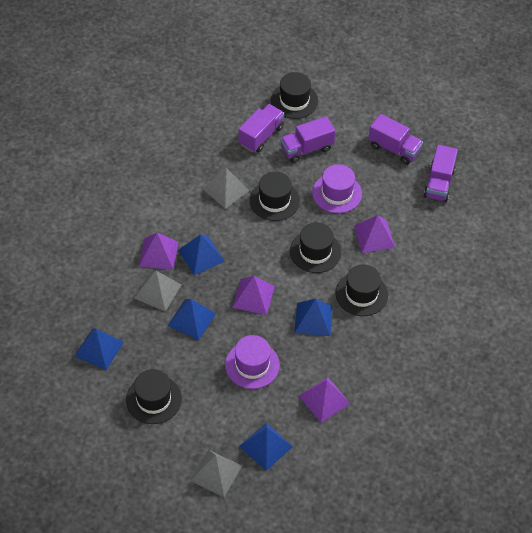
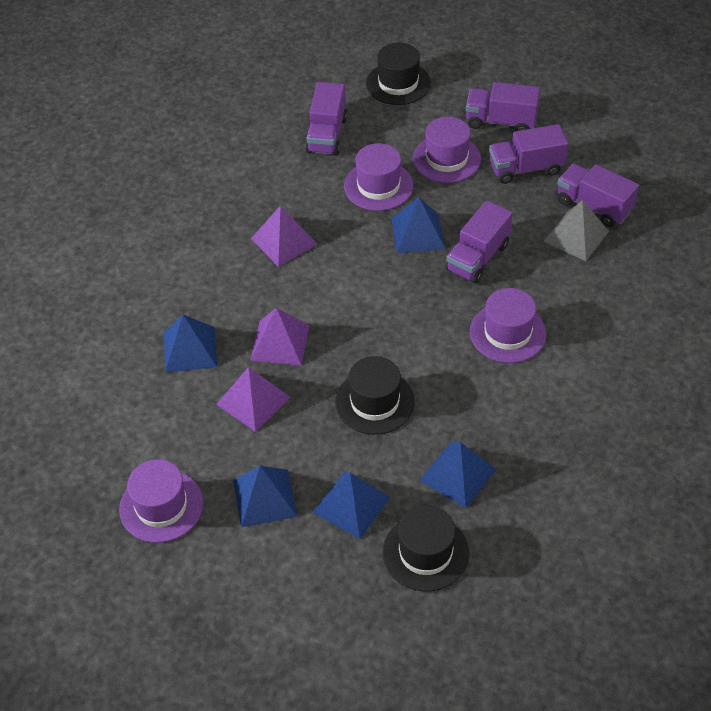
black hat: [126,369,182,424] [250,172,300,221] [271,72,318,119] [290,222,341,273] [335,264,388,316] = 5 -> [335,356,415,435] [366,43,431,105] [383,505,469,592] = 3
grey pyramid: [134,271,181,312] [190,450,242,497] [203,168,250,209] = 3 -> [543,200,609,261] = 1
purple hat: [225,335,280,389] [312,164,362,213] = 2 -> [119,459,203,543] [344,143,413,211] [413,116,481,183] [470,288,546,363] = 4
purple pyramid: [139,233,179,270] [232,276,275,315] [299,377,351,423] [354,215,395,253] = 4 -> [216,367,291,432] [250,308,310,366] [251,205,318,267] = 3
purple truck: [239,104,284,152] [280,116,335,163] [368,114,423,165] [424,145,458,202] = 4 -> [305,82,347,156] [446,201,513,284] [466,82,540,131] [489,124,568,184] [557,164,639,227] = 5

